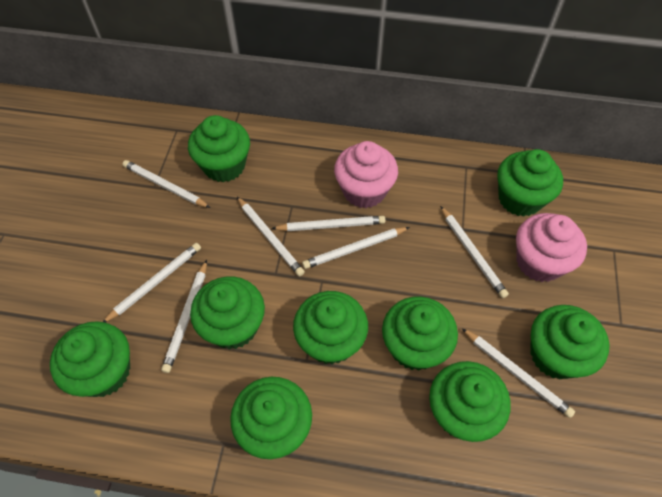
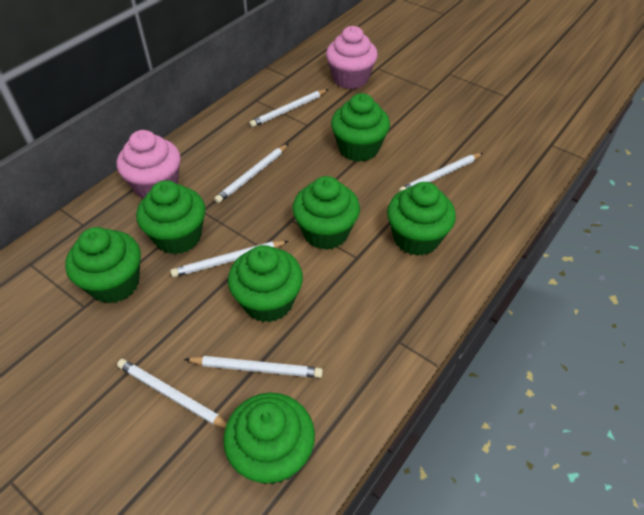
green cupcake: [50,321,130,397] [188,115,250,182] [190,276,265,349] [230,377,312,459] [293,291,368,364] [382,296,458,371] [429,361,510,442] [497,149,563,217] [530,305,609,379] = 9 -> [65,227,141,303] [136,180,206,254] [223,393,315,485] [228,245,303,322] [292,176,360,250] [331,93,390,162] [387,182,456,256] = 7
white pencil: [103,243,201,323] [123,160,210,208] [161,260,207,373] [237,197,305,276] [271,216,385,231] [302,227,410,269] [440,206,509,298] [462,328,575,418] = 8 -> [117,359,227,428] [170,241,289,277] [185,356,323,378] [214,144,288,203] [249,89,328,127] [399,153,483,192] = 6

